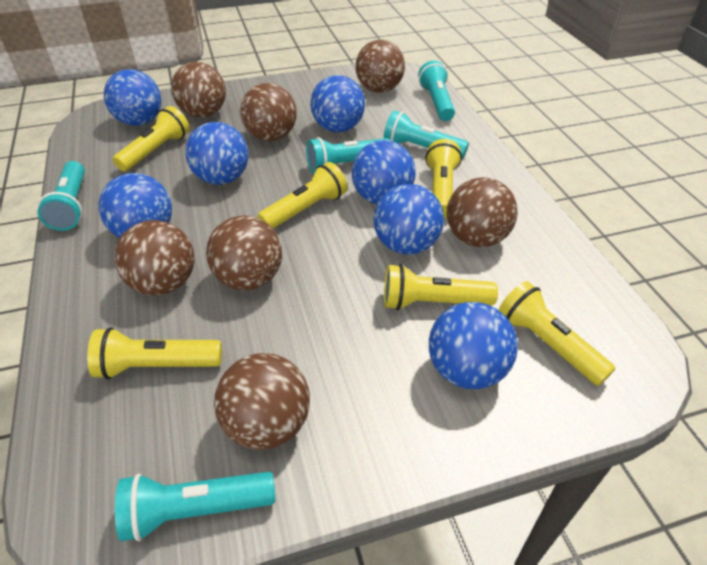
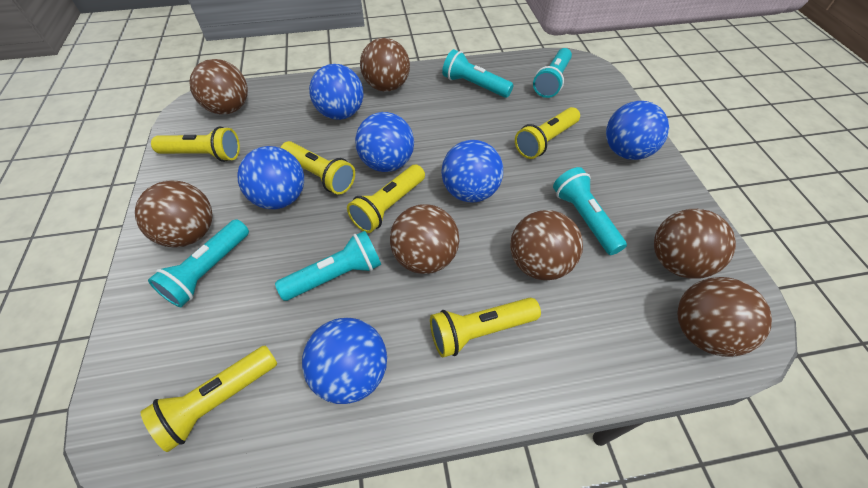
blue ball: [99,173,172,238] [104,69,161,126] [185,122,248,185] [310,75,365,132] [352,140,416,204] [373,184,444,254] [429,302,518,389] = 7 -> [237,146,304,209] [302,318,387,404] [309,64,364,120] [355,112,414,172] [441,140,503,203] [606,101,669,160] = 6

